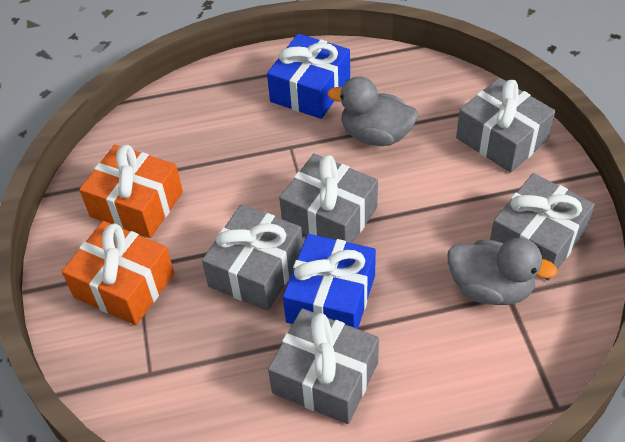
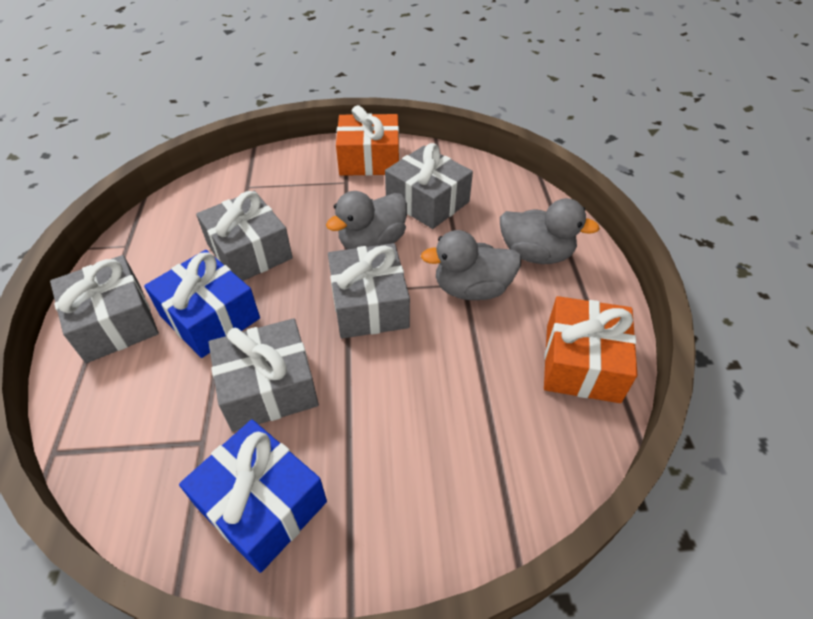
grey duck: [327,76,418,146] [448,238,558,305] = 2 -> [326,191,407,249] [421,230,521,300] [500,198,600,264] = 3

